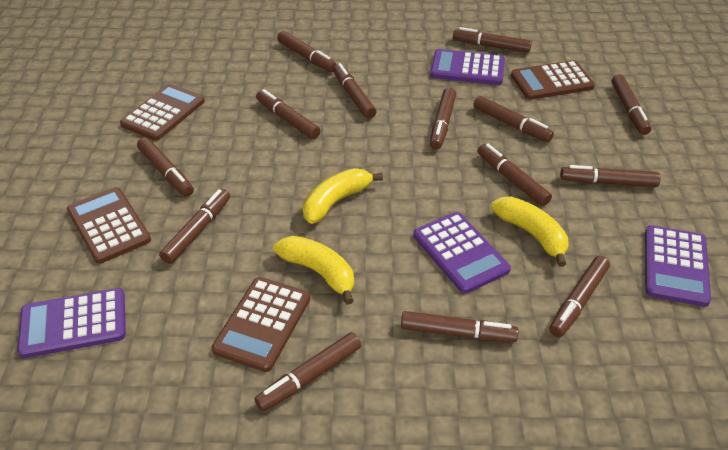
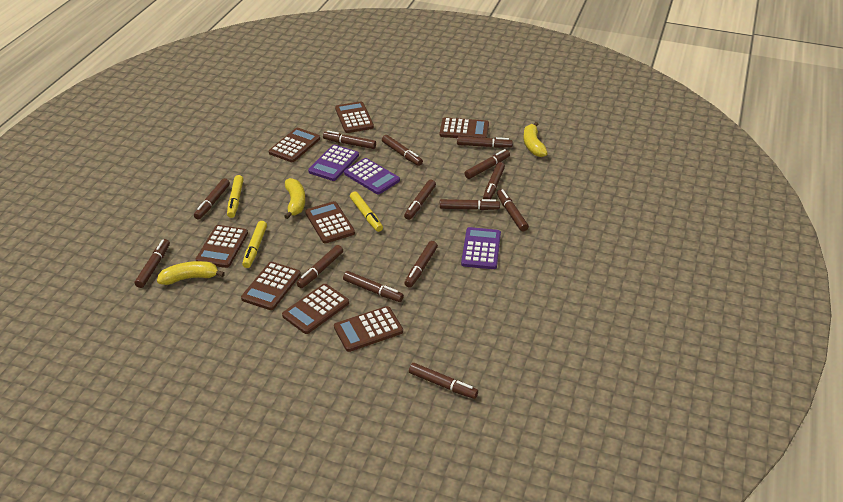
brown calculator: [67,187,151,264] [120,84,205,141] [212,277,310,372] [511,60,595,100] = 4 -> [196,225,248,268] [241,262,301,310] [269,128,320,162] [282,284,349,334] [305,201,355,243] [334,306,403,352] [335,101,374,133] [440,117,489,138] = 8
purple calculator: [17,288,126,358] [413,212,511,294] [430,49,505,85] [645,225,711,307] = 4 -> [308,145,359,181] [344,158,400,194] [461,227,501,269] = 3
yellow marker: none = 0 -> [227,175,243,218] [242,221,267,268] [350,191,383,232] = 3

